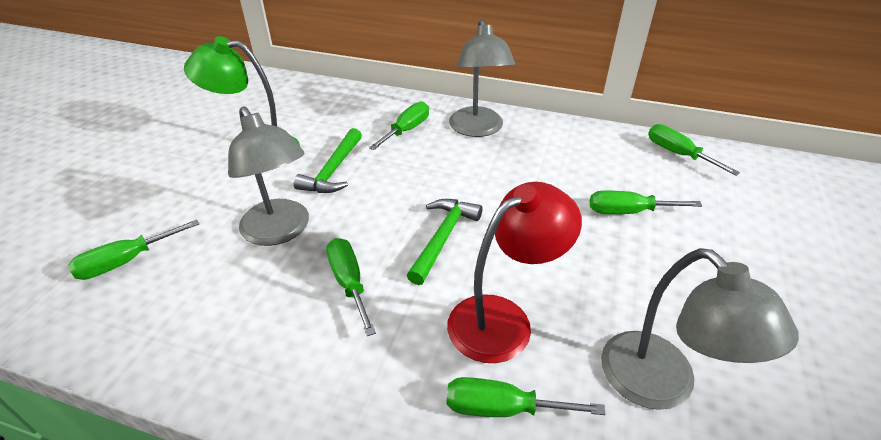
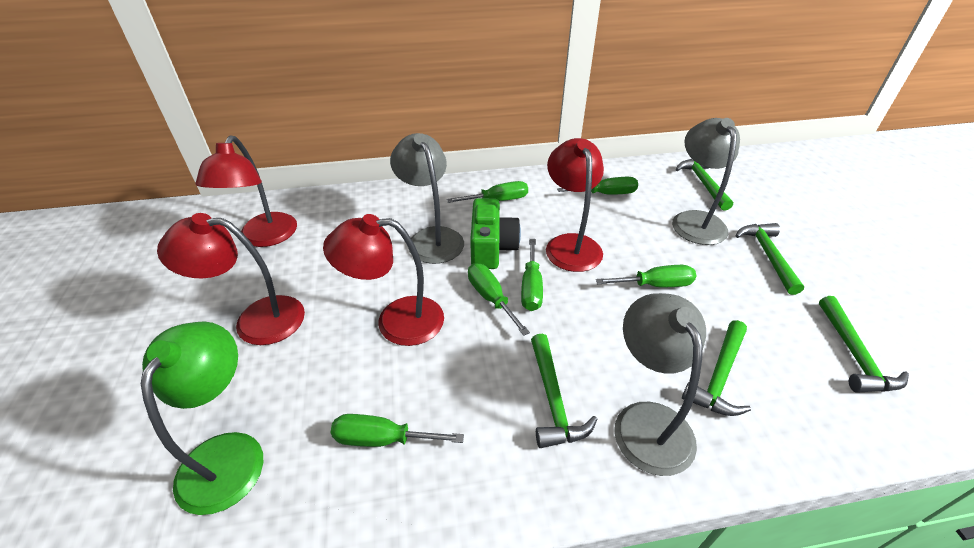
green camera: none = 0 -> [470,198,521,269] = 1
green hammer: [293,128,362,193] [407,199,483,285] = 2 -> [531,334,597,448] [676,159,733,211] [682,320,751,416] [735,223,804,295] [819,296,909,393] = 5
red lamp: [447,182,582,363] = 1 -> [157,213,305,345] [196,135,297,247] [323,214,444,346] [546,138,604,272] = 4

